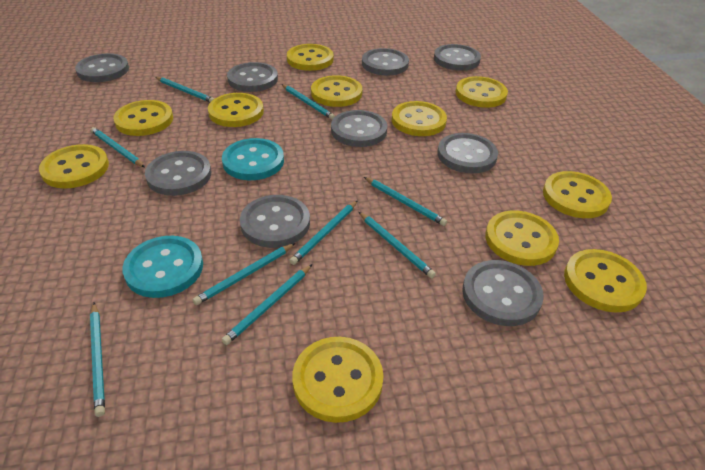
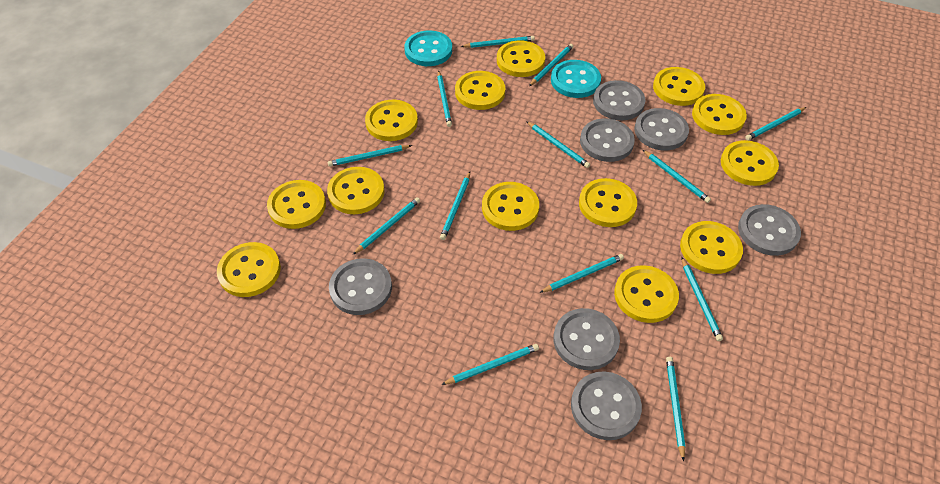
grey button: [75,53,129,82] [145,151,211,196] [227,62,278,92] [240,195,310,248] [331,110,387,147] [362,48,409,76] [434,44,481,71] [437,133,498,173] [462,260,544,326] = 9 -> [329,258,392,315] [553,308,620,370] [571,372,642,440] [580,119,635,162] [593,80,645,120] [634,108,689,150] [738,204,801,256] = 7
turquoise pencil: [90,303,105,417] [91,127,145,167] [155,77,214,102] [193,243,295,305] [222,264,312,345] [282,84,335,120] [289,200,358,265] [359,212,436,278] [364,177,447,226] = 9 -> [328,145,412,167] [353,197,420,254] [437,71,452,127] [440,172,470,240] [441,344,539,385] [461,36,535,48] [526,121,590,168] [529,44,574,86] [539,254,624,293] [643,150,711,203] [666,357,686,462] [681,257,723,341] [745,107,806,140] = 13
yellow button: [39,144,109,188] [113,100,173,136] [208,93,264,127] [287,44,334,71] [292,337,383,423] [311,75,362,107] [392,101,447,136] [455,76,508,108] [485,211,559,266] [543,171,612,218] [564,249,647,312] = 11 -> [217,242,281,297] [267,180,326,229] [327,167,385,214] [365,100,418,141] [455,71,505,110] [482,182,539,231] [497,40,545,77] [579,178,637,227] [614,265,679,323] [653,67,705,106] [680,221,743,274] [692,94,747,135] [721,140,779,186] = 13

